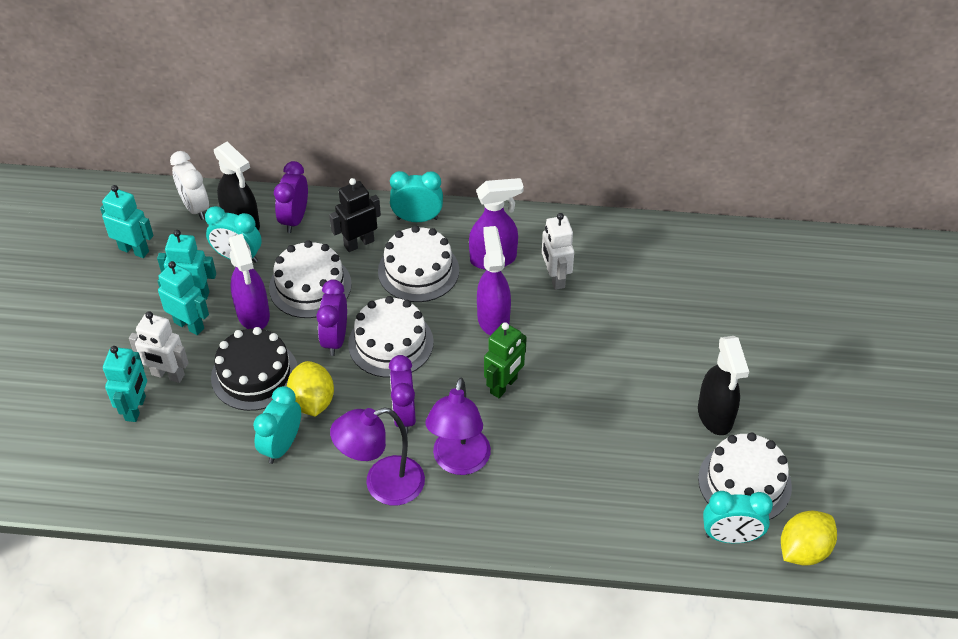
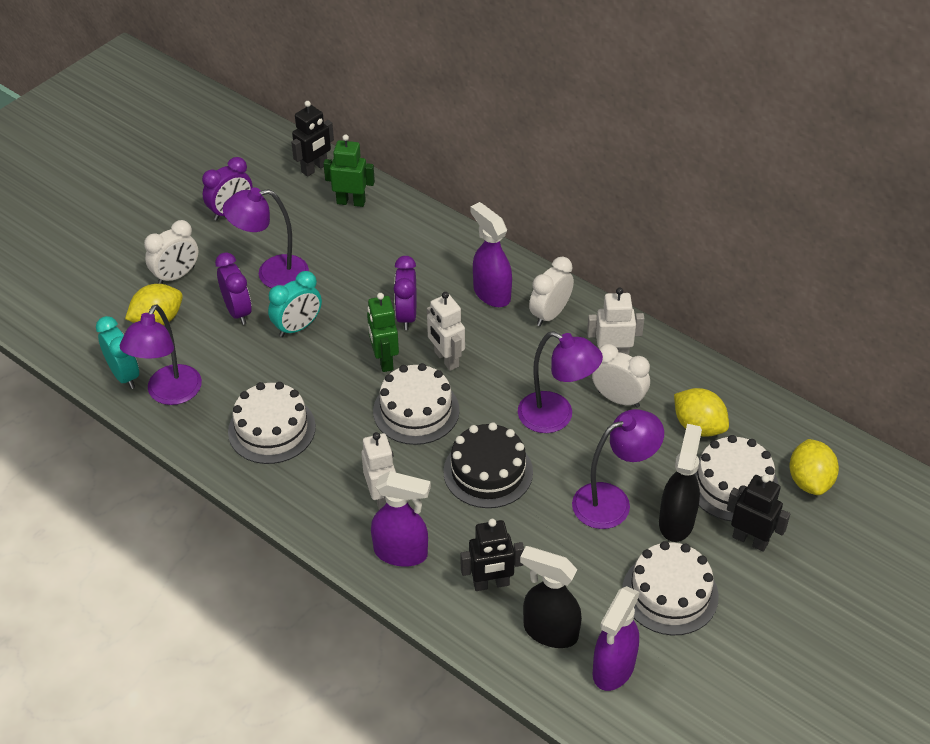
black robot: [329,178,381,252] = 1 -> [291,101,334,177] [460,519,524,591] [727,475,790,552] = 3
green robot: [484,322,527,398] = 1 -> [323,134,375,207] [367,293,399,372] = 2
purple lamp: [330,408,425,505] [425,378,491,475] = 2 -> [120,304,202,405] [223,187,309,288] [518,331,603,433] [572,409,664,529] = 4
turquoise clock: [205,206,262,263] [253,386,301,464] [390,171,443,222] [703,491,773,543] = 4 -> [96,316,139,389] [268,271,322,337] = 2
turquoise robot: [100,185,154,258] [103,346,147,422] [157,230,216,300] [157,261,209,335] = 4 -> none = 0
white clock: [170,151,209,220] = 1 -> [144,220,198,284] [529,257,574,326] [592,344,650,408] = 3
white robot: [129,311,189,383] [542,213,574,290] = 2 -> [361,432,396,510] [427,292,465,371] [587,288,645,355] = 3
yellow lemon: [287,361,334,417] [781,511,837,565] = 2 -> [125,284,183,326] [674,388,729,437] [789,439,839,495] = 3

